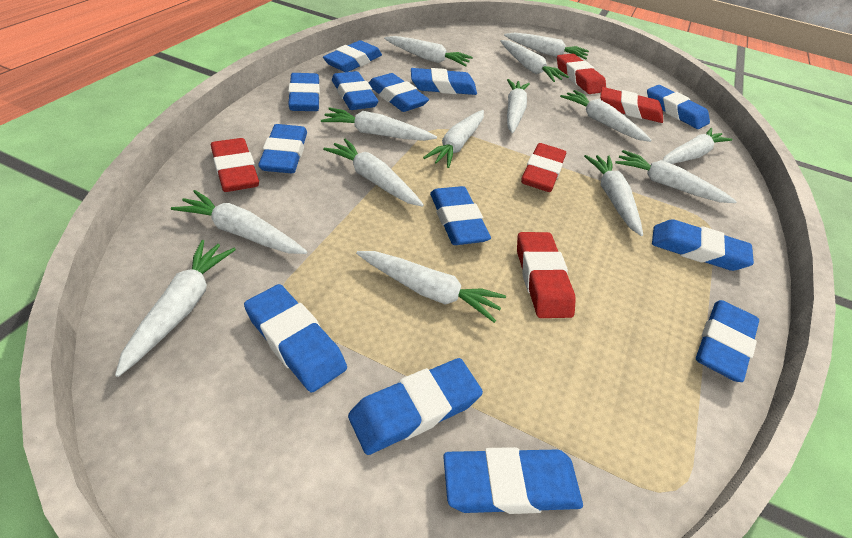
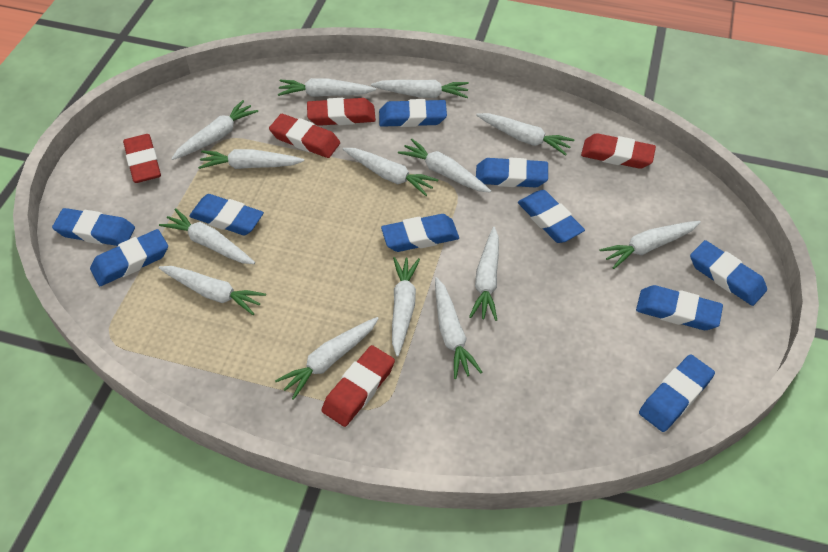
blue eraser: [244,284,347,393] [258,124,307,173] [288,73,320,111] [323,40,382,72] [332,71,379,110] [348,358,483,455] [369,73,429,112] [411,68,477,95] [430,186,491,245] [443,447,583,514] [647,85,710,129] [652,219,754,271] [696,300,759,382] = 13 -> [52,208,135,246] [90,229,168,286] [189,194,264,235] [379,99,447,127] [381,214,459,252] [476,158,548,188] [518,190,585,243] [636,285,723,330] [639,354,715,432] [690,240,767,306] = 10

